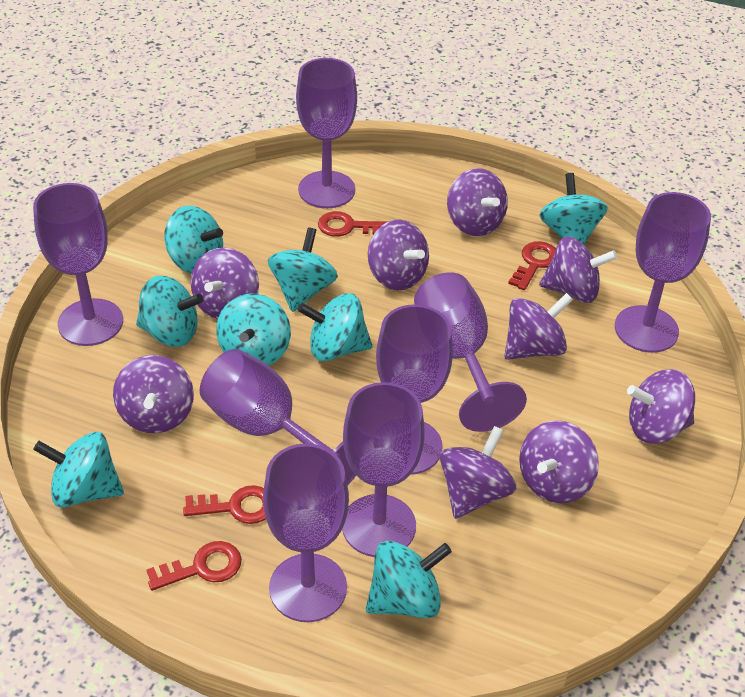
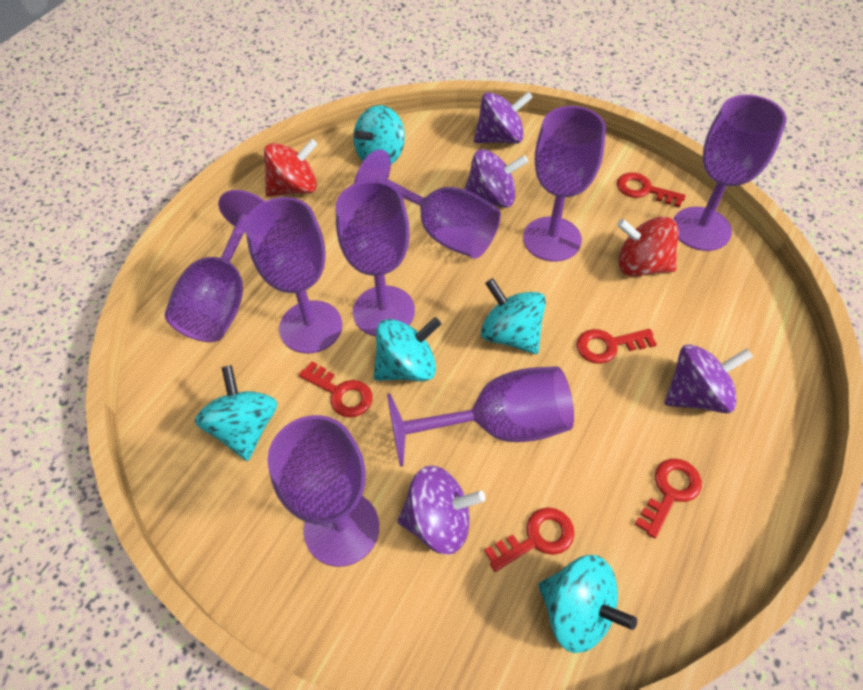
purple spinning top: [113,355,194,433] [191,247,259,319] [368,219,429,291] [440,426,516,519] [447,168,508,236] [504,293,573,360] [519,420,599,503] [539,236,618,303] [627,369,695,444] = 9 -> [397,466,486,555] [464,149,528,208] [474,91,533,144] [665,344,753,413] = 4
red key: [147,541,242,591] [183,485,266,524] [318,211,386,237] [508,241,556,290] = 4 -> [299,361,373,418] [484,507,575,572] [576,329,657,364] [617,172,686,208] [635,459,702,538] = 5
red spinning top: none = 0 -> [264,139,318,197] [617,216,679,276] = 2
turquoise spinning top: [33,432,124,508] [136,276,203,347] [164,206,223,274] [216,294,291,366] [268,228,338,312] [298,293,373,361] [366,541,452,618] [539,173,608,244] = 8 -> [195,365,277,461] [353,105,405,164] [374,317,441,382] [481,278,546,354] [539,555,637,653] = 5

